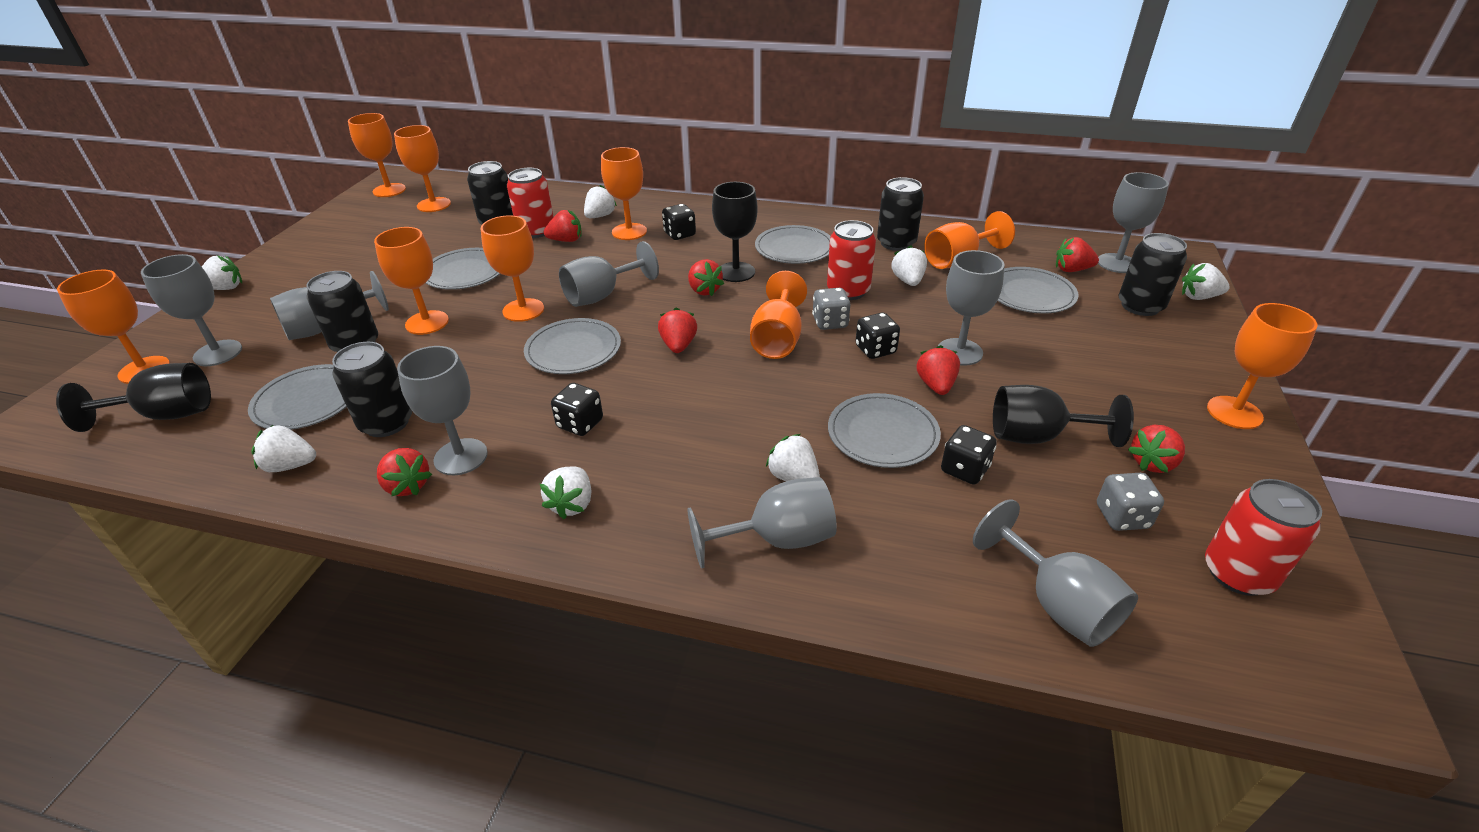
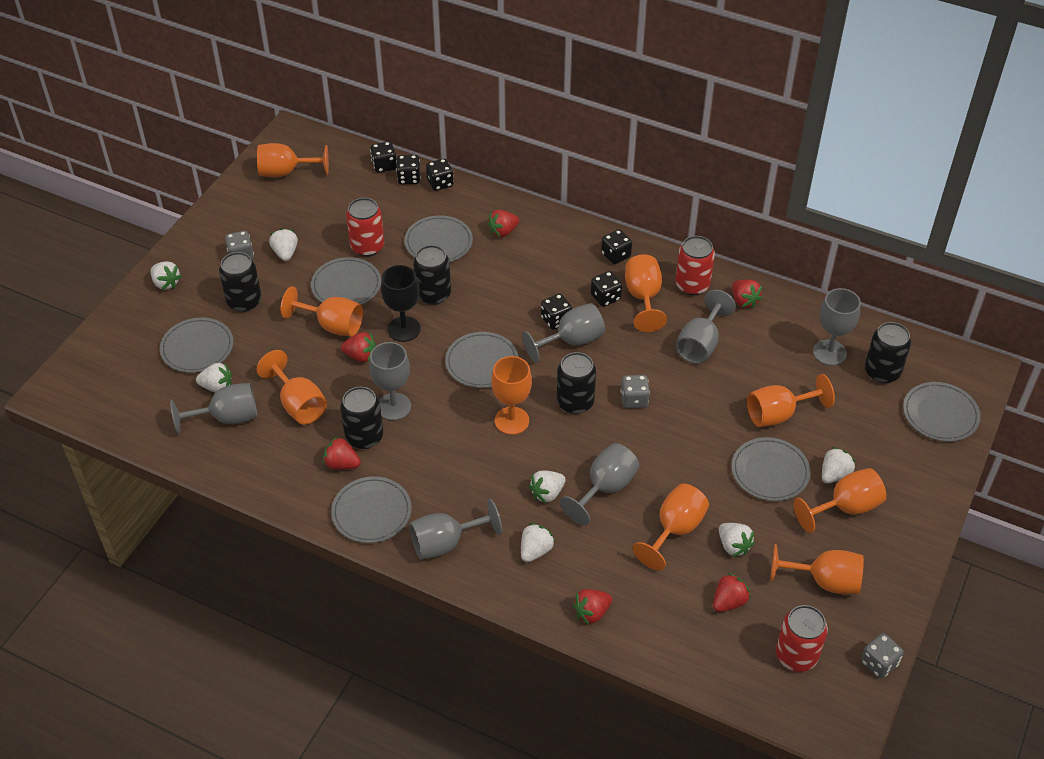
black dice: [551,383,603,436] [662,204,696,240] [855,313,900,359] [941,425,997,485] = 4 -> [370,142,396,173] [396,155,421,184] [426,159,454,191] [541,294,572,330] [591,271,622,307] [601,230,632,264] = 6
black goblet: [56,363,211,432] [712,182,758,282] [993,385,1134,447] = 3 -> [381,265,420,342] = 1
grey dice: [812,288,850,330] [1097,473,1164,531] = 2 -> [225,231,254,260] [621,375,650,408] [861,633,904,678] = 3
grey goblet: [141,254,242,366] [270,271,389,340] [397,346,488,475] [559,241,659,307] [687,477,837,568] [938,250,1005,366] [973,499,1138,647] [1098,172,1169,273] = 8 -> [170,383,258,434] [369,342,411,420] [409,499,502,559] [522,303,605,363] [560,443,639,525] [676,290,736,364] [813,288,861,366] = 7
grey plate: [248,364,347,430] [426,248,500,290] [524,318,621,374] [755,225,830,264] [828,393,941,468] [998,267,1079,314] = 6 -> [160,317,233,373] [311,257,381,305] [331,476,412,543] [404,215,473,262] [445,332,519,388] [732,437,811,501] [903,382,981,442] = 7
red strawberry: [377,448,432,496] [544,210,582,242] [658,307,697,353] [688,259,724,296] [917,345,960,395] [1056,237,1099,272] [1128,425,1185,473] = 7 -> [323,437,361,470] [341,332,376,362] [487,210,519,238] [572,589,612,625] [713,573,750,612] [732,279,762,308] = 6

